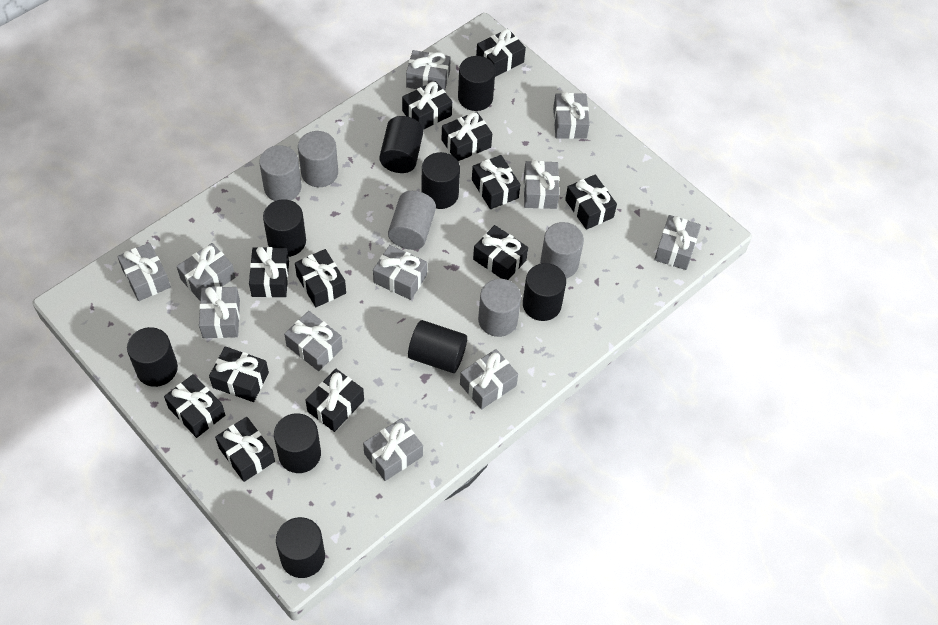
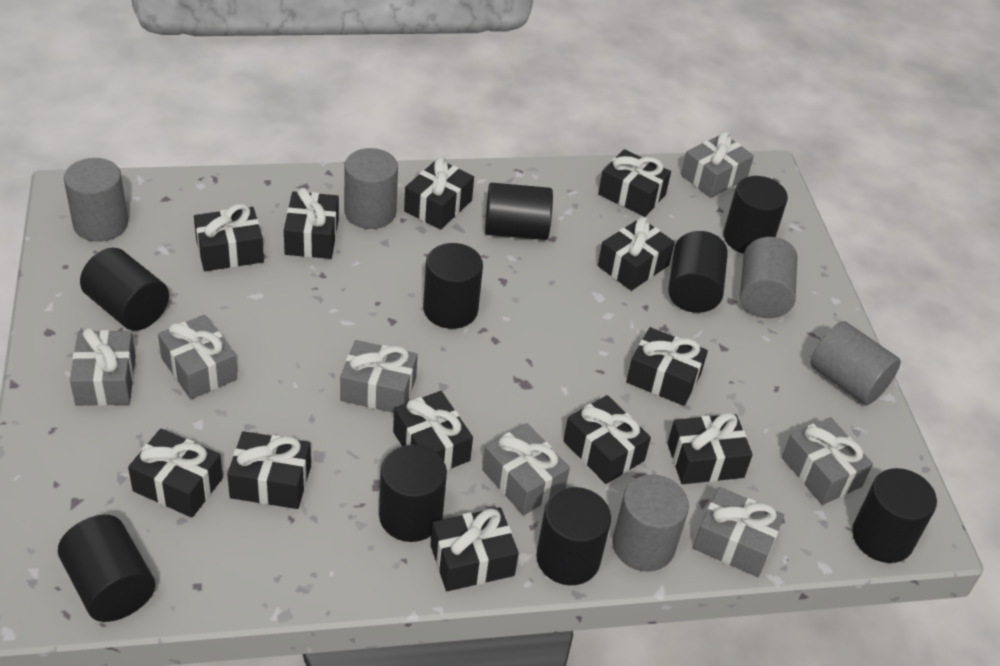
grey gift: [117,243,171,301] [177,243,235,301] [199,286,240,338] [284,311,343,371] [363,418,423,481] [373,245,427,300] [406,50,451,91] [460,349,518,409] [524,160,559,209] [553,92,590,139] [654,215,701,270] = 11 -> [70,328,136,406] [158,315,237,399] [340,340,418,413] [482,423,570,515] [681,131,754,198] [693,487,784,577] [782,417,873,505] = 7

